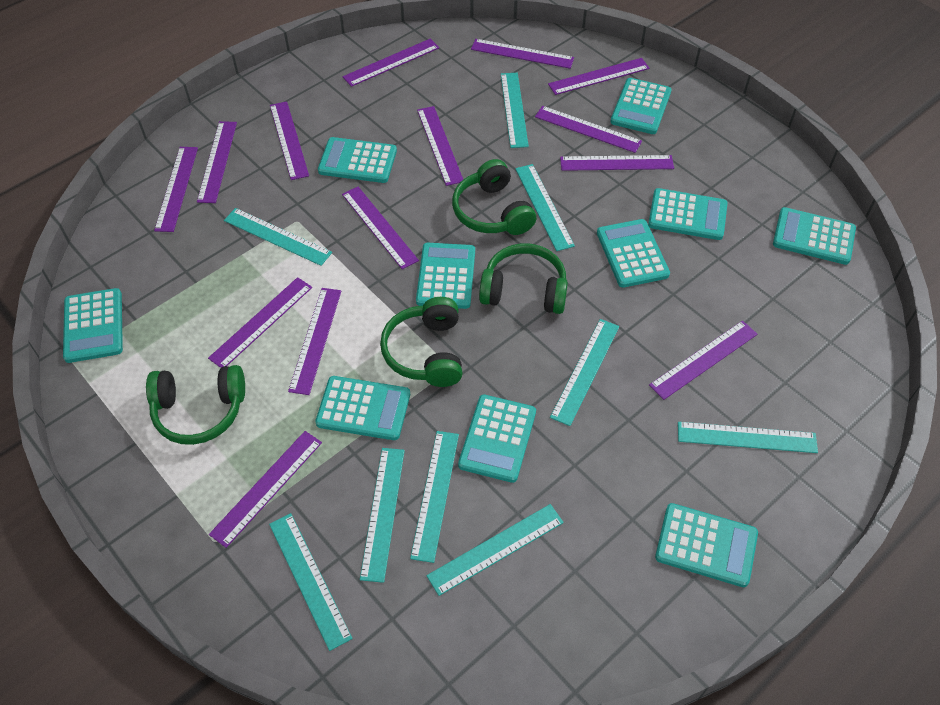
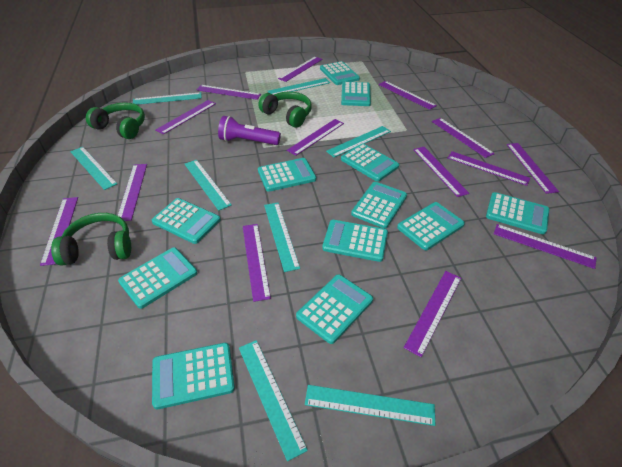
green headphones: [146,365,245,445] [380,297,462,387] [452,159,536,235] [479,243,568,314] = 4 -> [51,213,131,265] [86,102,145,139] [258,92,312,128] = 3
purple flashlight: none = 0 -> [218,116,281,145] = 1
turquoise calculator: [63,288,123,363] [315,376,410,440] [318,137,397,183] [416,243,475,309] [458,394,536,483] [597,219,670,288] [611,78,672,134] [648,188,728,240] [655,503,758,587] [773,207,856,265] = 10 -> [118,247,197,309] [152,198,221,244] [152,343,235,409] [258,158,316,192] [296,274,373,344] [320,61,360,85] [322,220,388,262] [341,82,371,106] [341,143,399,182] [351,182,407,228] [397,202,465,250] [486,192,550,234] = 12
turquoise ruler: [224,208,332,266] [269,513,353,651] [360,448,405,583] [410,431,459,563] [427,504,564,596] [501,73,529,148] [515,164,575,251] [550,319,619,426] [678,422,818,453] = 9 -> [70,147,117,190] [133,92,202,105] [185,160,232,211] [239,340,308,461] [264,203,300,272] [268,78,330,95] [305,385,435,426] [326,126,391,157] = 8

